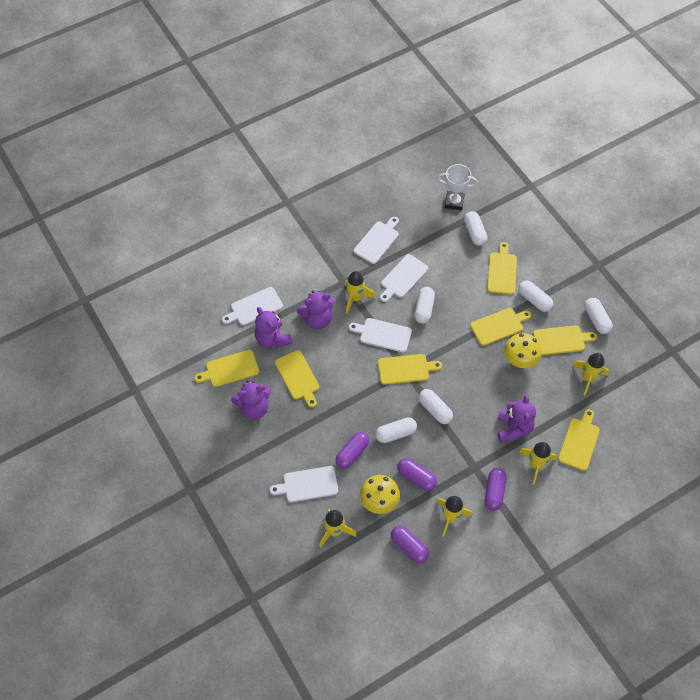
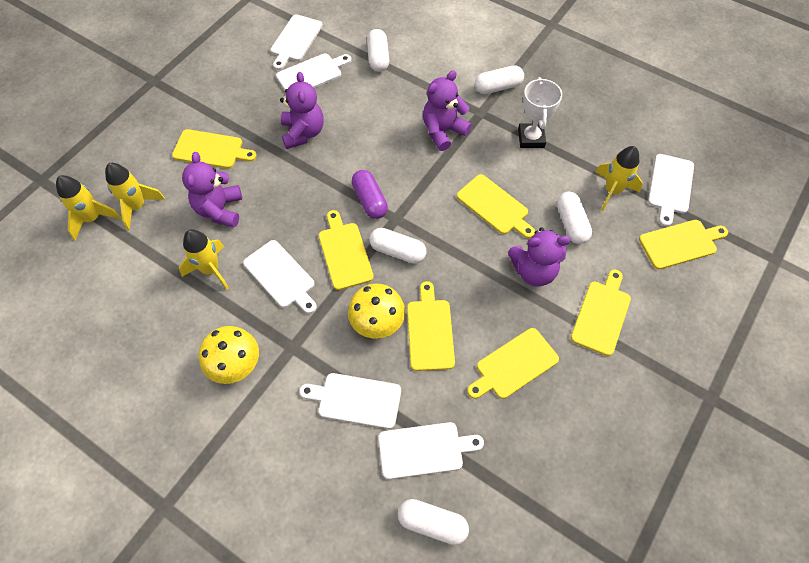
purple capsule: [335,432,369,469] [391,526,429,563] [397,459,437,491] [485,468,507,511] = 4 -> [352,170,388,219] = 1
white capsule: [375,417,417,443] [414,287,435,324] [419,389,453,424] [464,211,487,246] [518,281,553,312] [585,298,613,334] = 6 -> [367,29,389,72] [369,228,427,264] [398,499,469,545] [475,65,524,94] [557,192,592,244] = 5
white cutting board: [222,287,283,326] [270,466,338,502] [349,318,412,353] [354,217,399,264] [380,254,428,302] = 5 -> [243,240,317,314] [270,14,323,70] [276,53,352,90] [299,373,401,429] [378,422,484,479] [648,154,694,226] = 6
yellow rocket: [319,509,357,548] [345,271,375,314] [436,496,472,537] [518,442,556,485] [572,353,609,396] = 5 -> [56,175,121,240] [105,163,165,230] [179,229,229,289] [595,146,643,211] = 4

